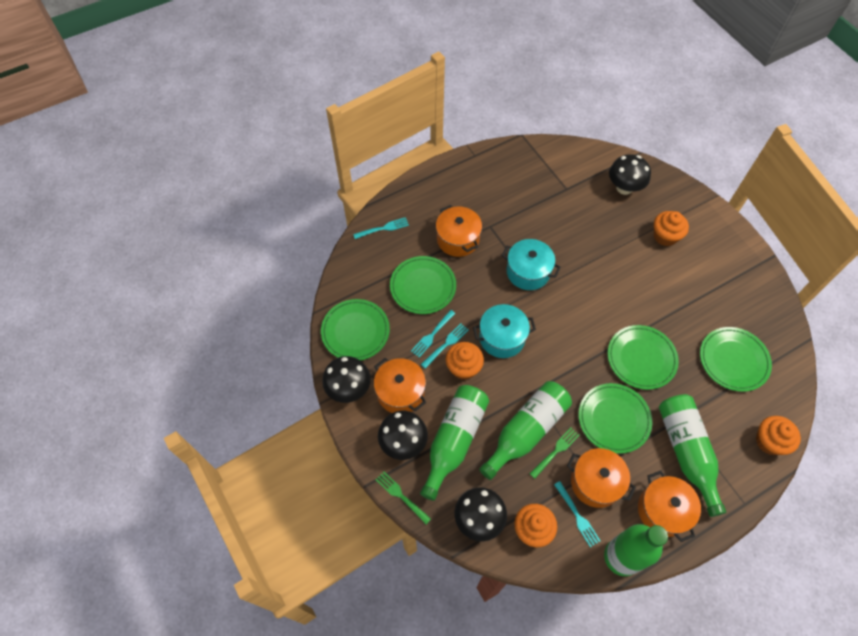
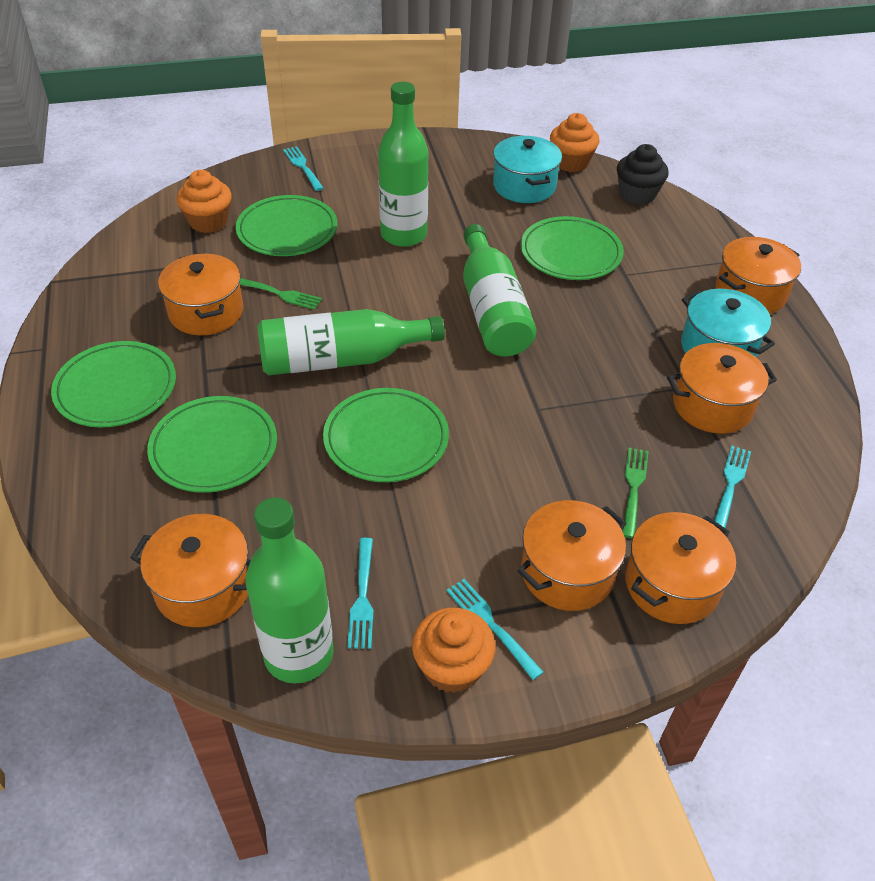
black cupcake: none = 0 -> [617,144,669,205] = 1
black mushroom: [322,356,371,403] [378,411,428,460] [454,487,507,541] [609,154,651,195] = 4 -> none = 0
orange cupcake: [446,342,484,380] [514,504,557,547] [654,211,689,246] [756,416,801,455] = 4 -> [177,170,232,233] [412,608,495,693] [550,113,599,172] = 3
orange pot: [374,358,426,413] [436,205,482,257] [567,448,636,508] [638,471,701,542] = 4 -> [130,514,251,627] [158,253,243,335] [518,500,627,611] [625,512,736,624] [667,343,777,434] [715,237,801,314] = 6

